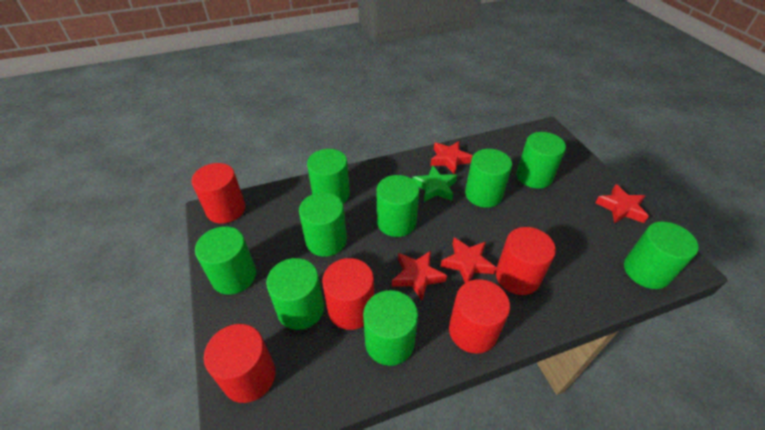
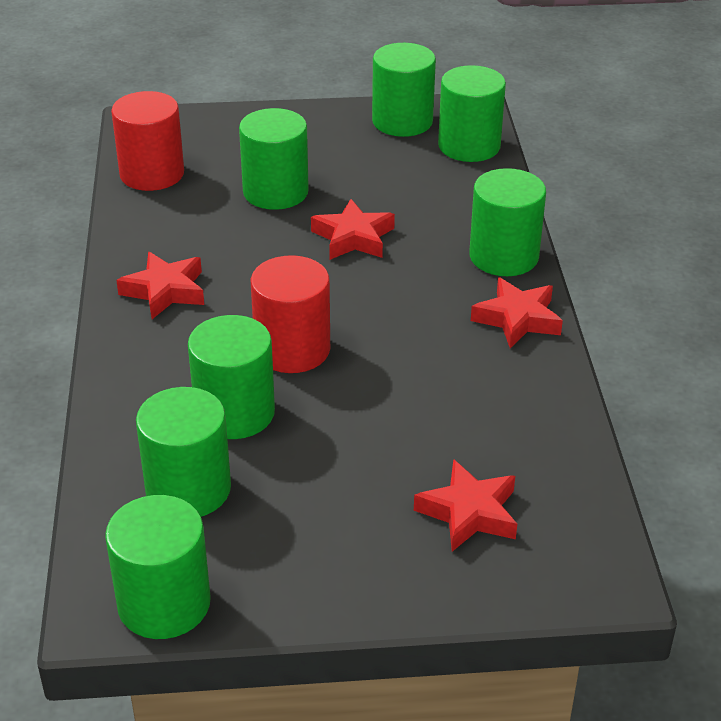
green cylinder: [195,226,256,295] [266,258,324,330] [299,192,347,257] [307,149,350,204] [363,290,418,366] [377,175,419,237] [465,149,512,208] [516,132,566,189] [624,221,699,289] = 9 -> [105,495,211,639] [136,387,231,517] [188,315,275,439] [239,108,309,210] [372,43,436,137] [438,65,506,162] [469,168,546,276] = 7
green star: [412,165,457,202] = 1 -> none = 0
red cylinder: [191,163,246,224] [204,324,276,403] [322,258,374,330] [449,279,510,354] [496,227,556,295] = 5 -> [111,91,184,191] [251,255,330,373] = 2

